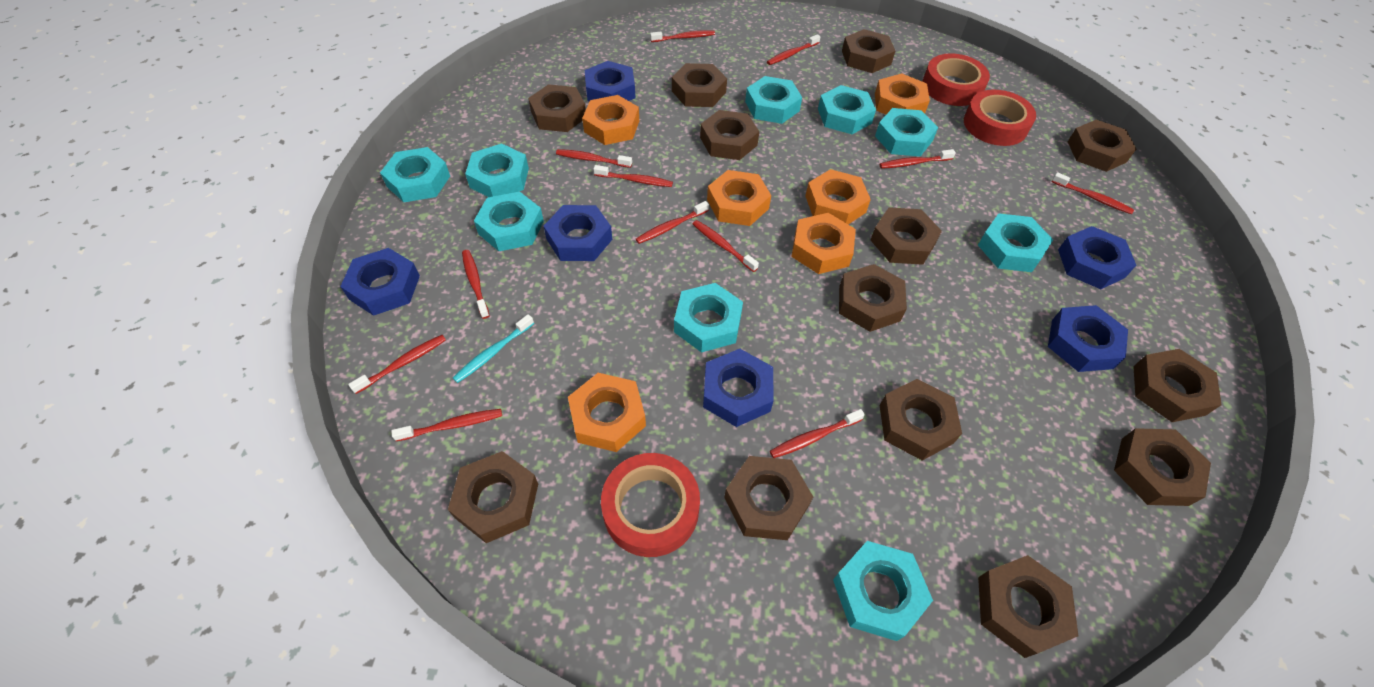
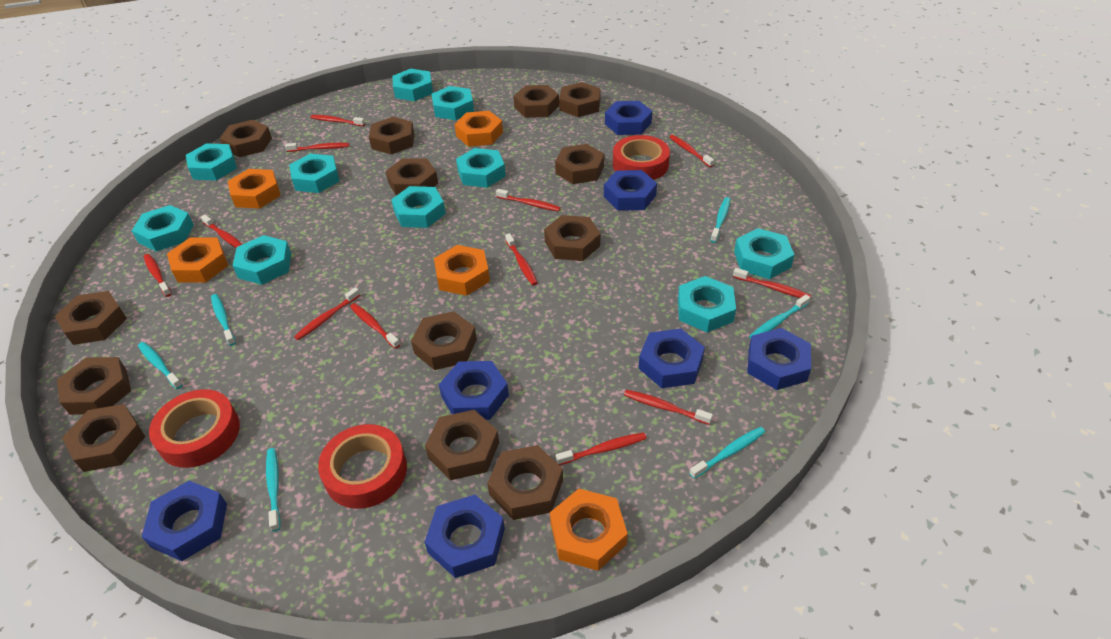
blue nut: [340,248,420,316] [544,205,613,261] [585,61,635,102] [703,349,774,427] [1048,305,1128,372] [1058,226,1136,289] = 6 -> [142,481,227,561] [424,495,505,578] [439,361,509,420] [604,170,657,211] [605,101,652,135] [639,328,705,388] [747,328,811,390] = 7
orange nut: [568,373,646,452] [582,95,639,145] [707,170,771,226] [791,213,856,274] [805,169,871,224] [875,73,930,115] = 6 -> [167,237,228,283] [228,169,281,209] [434,245,490,296] [455,111,503,147] [550,489,628,571] = 5
turquoise nut: [380,147,450,202] [465,143,529,197] [474,192,544,251] [674,283,743,353] [745,76,802,124] [818,85,876,134] [833,541,933,641] [875,108,938,157] [978,213,1053,272] = 9 -> [132,205,194,251] [186,143,237,181] [233,235,291,285] [289,154,339,193] [391,186,446,228] [392,69,433,101] [431,86,474,120] [456,148,506,188] [678,276,736,333] [734,228,794,279] = 10
turquoise toothbrush: [453,314,534,383] = 1 -> [138,342,183,389] [211,294,236,346] [266,448,281,532] [689,427,765,479] [710,197,731,243] [749,295,810,339] = 6

